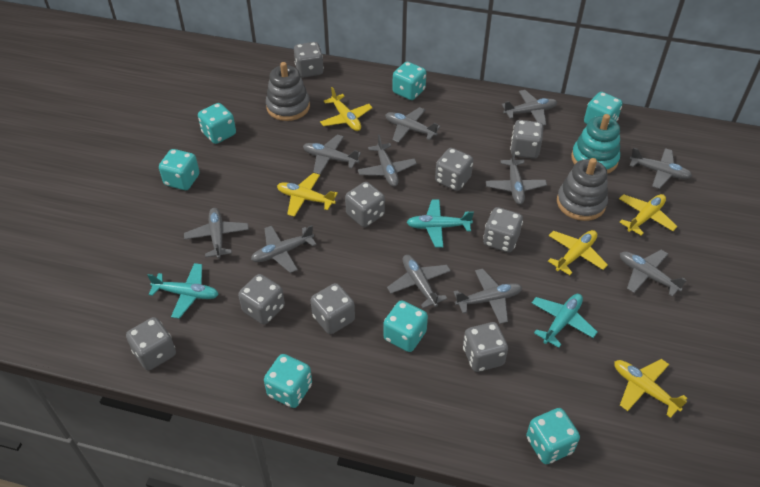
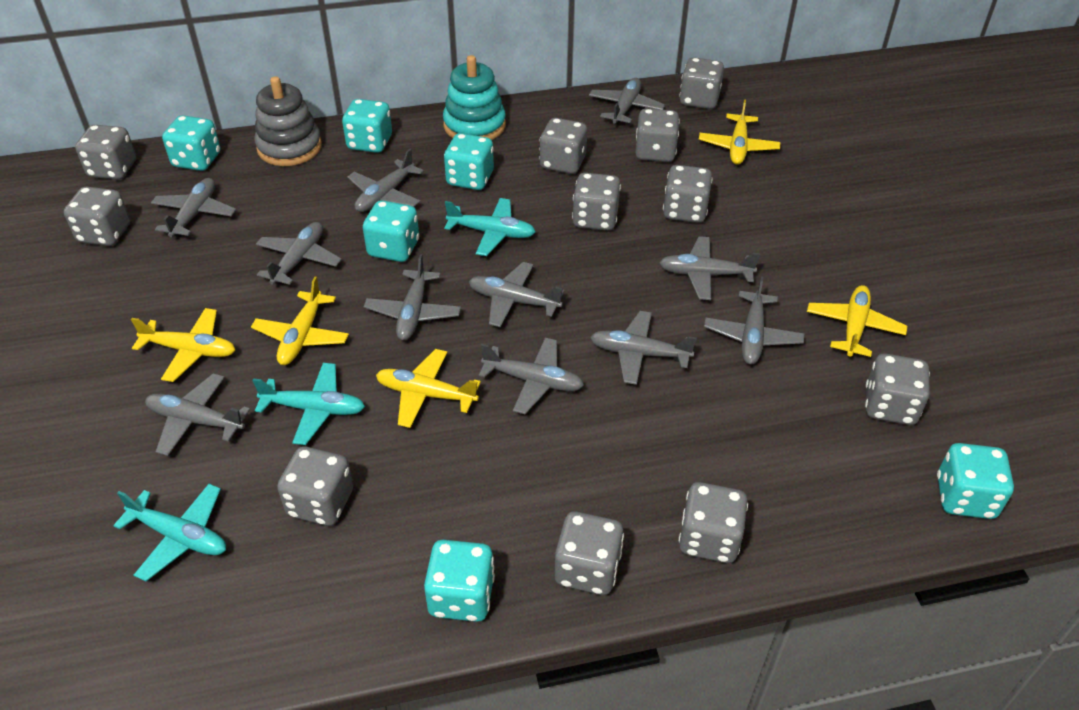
grey dice: [126,317,176,370] [238,274,285,325] [294,42,324,78] [311,283,355,334] [345,182,385,227] [435,148,473,191] [463,322,508,372] [483,207,523,252] [510,120,543,159] = 9 -> [64,187,130,246] [75,125,136,180] [277,447,353,526] [539,118,587,174] [554,511,624,595] [572,173,621,231] [635,109,680,162] [663,165,713,223] [679,57,724,109] [679,482,748,563] [865,354,930,425] = 11
grey stacking toy: [266,62,310,121] [557,158,608,221] = 2 -> [254,76,322,166] = 1
turquoise dice: [159,149,200,190] [198,103,236,144] [264,354,312,408] [384,300,428,352] [392,62,426,100] [526,408,580,464] [584,92,623,124] = 7 -> [162,115,220,171] [342,99,392,153] [363,200,419,262] [424,540,495,622] [444,133,494,190] [937,443,1014,519] = 6

